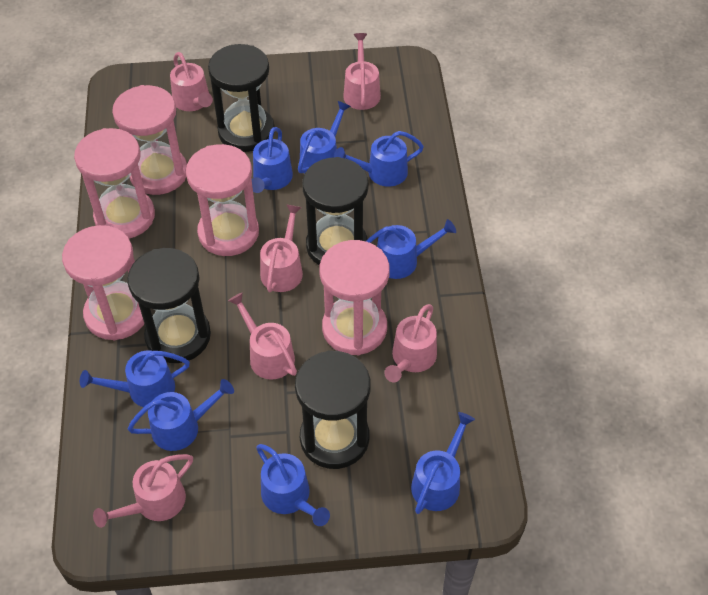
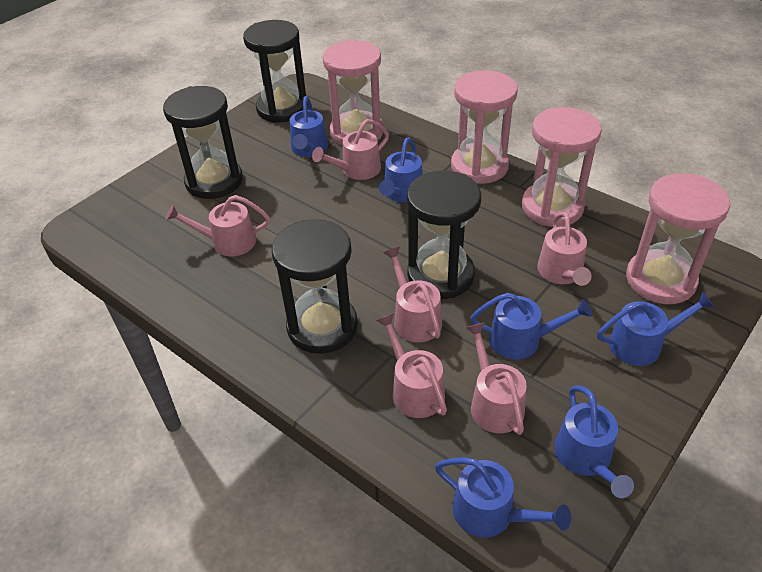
blue watering can: [80,351,190,407] [127,379,234,451] [252,127,293,193] [256,444,330,526] [298,101,351,174] [334,131,424,187] [366,219,456,279] [411,412,475,514] = 8 -> [290,96,328,157] [379,137,423,202] [435,457,571,538] [470,293,592,360] [555,385,634,498] [597,292,715,366] = 6
pink hourglass: [62,225,144,340] [74,128,155,239] [112,85,187,195] [186,144,259,256] [319,240,390,355] = 5 -> [323,40,384,145] [451,70,517,184] [522,107,602,227] [626,173,730,304] = 4

